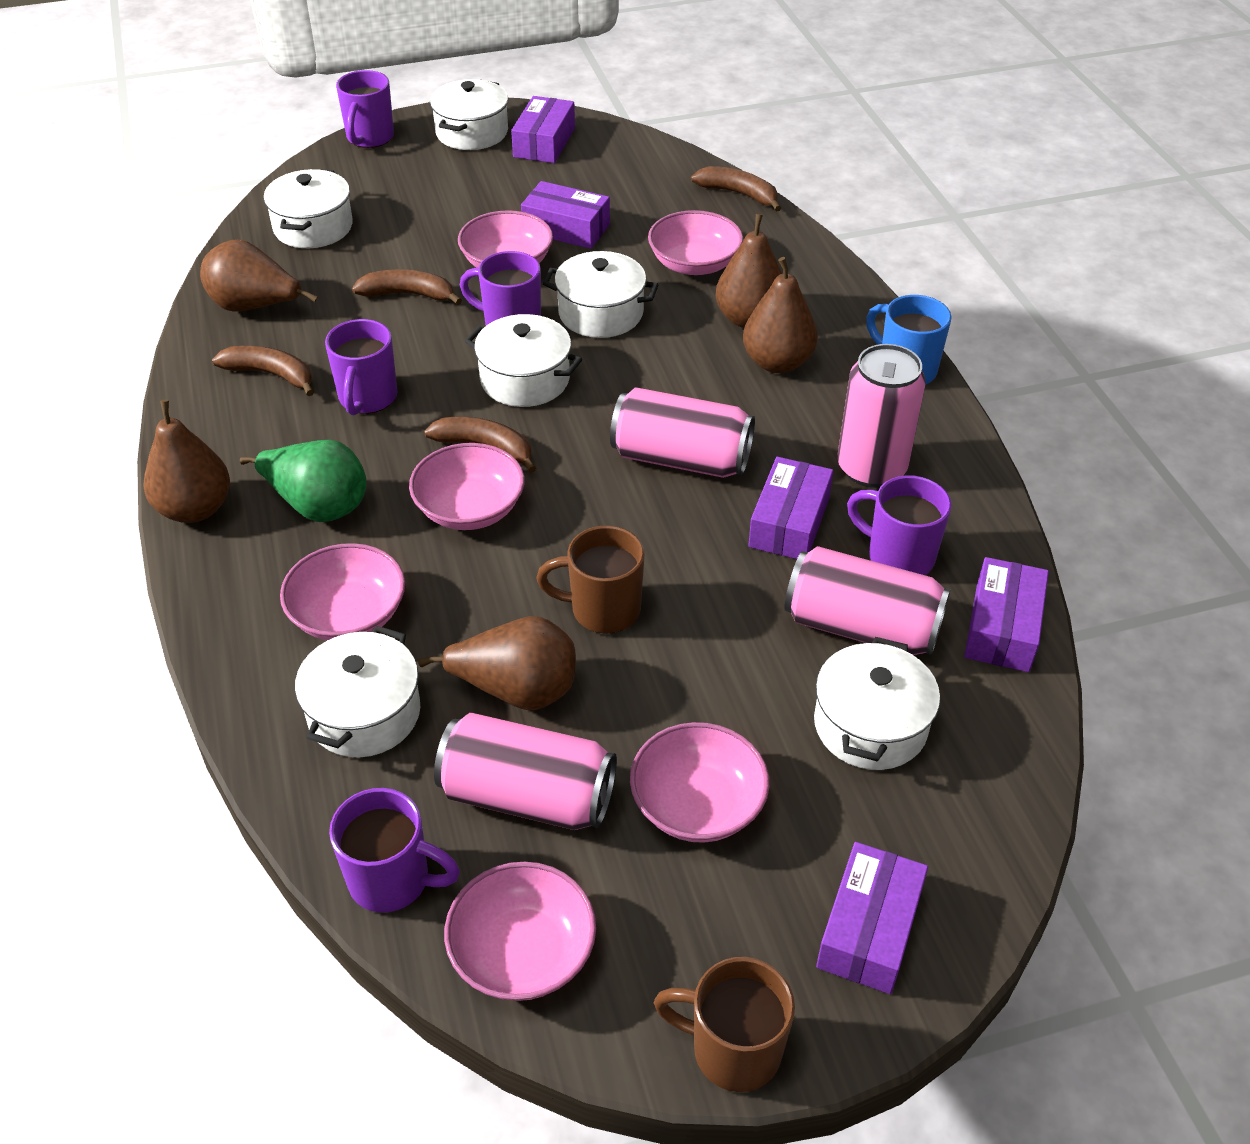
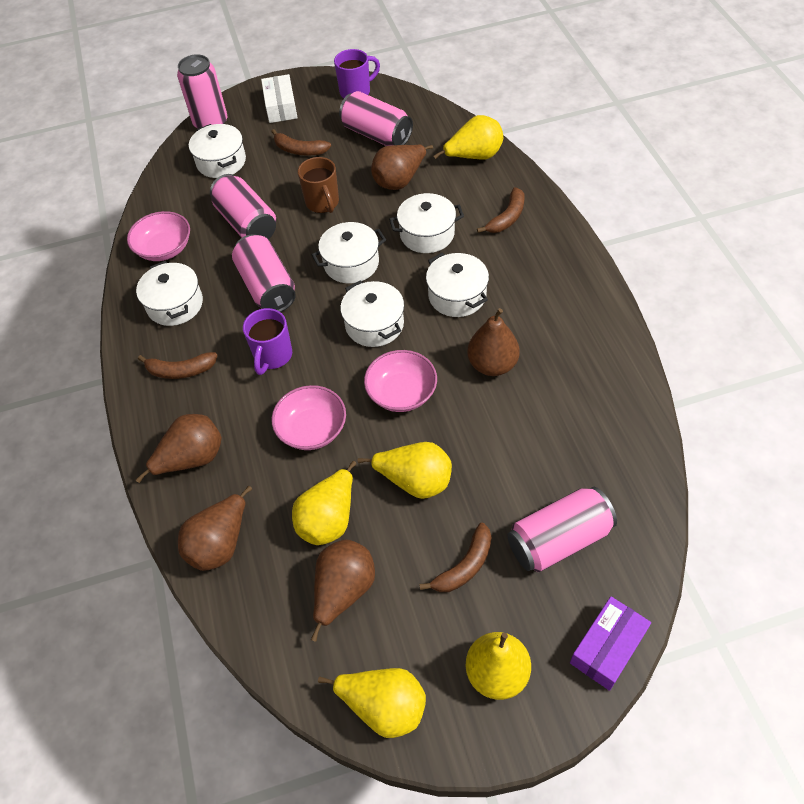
blue mug: [866,295,952,384] = 1 -> none = 0
brown mug: [536,525,645,634] [654,957,795,1092] = 2 -> [298,157,339,213] = 1
green pear: [240,440,367,522] = 1 -> none = 0
pink bowl: [280,543,405,641] [409,443,524,530] [444,862,596,1001] [458,210,553,268] [630,722,769,843] [648,210,743,275] = 6 -> [127,211,190,261] [272,385,346,450] [364,350,437,412] = 3
pink can: [434,713,617,830] [610,387,755,478] [784,546,951,655] [837,344,926,488] = 4 -> [177,54,227,129] [210,174,276,239] [232,234,296,312] [339,91,413,146] [507,487,617,572] = 5
purple box: [511,96,575,163] [521,181,610,249] [748,457,833,559] [816,842,928,994] [964,557,1049,672] = 5 -> [570,596,651,691] = 1
purple mug: [325,319,397,416] [329,788,460,913] [336,70,394,148] [460,251,541,325] [847,475,952,575] = 5 -> [243,308,292,375] [334,49,380,98] = 2
white box: none = 0 -> [261,74,298,123] = 1
yellow pear: none = 0 -> [292,461,356,545] [318,668,426,738] [357,442,452,499] [434,115,503,160] [466,632,531,700] = 5

